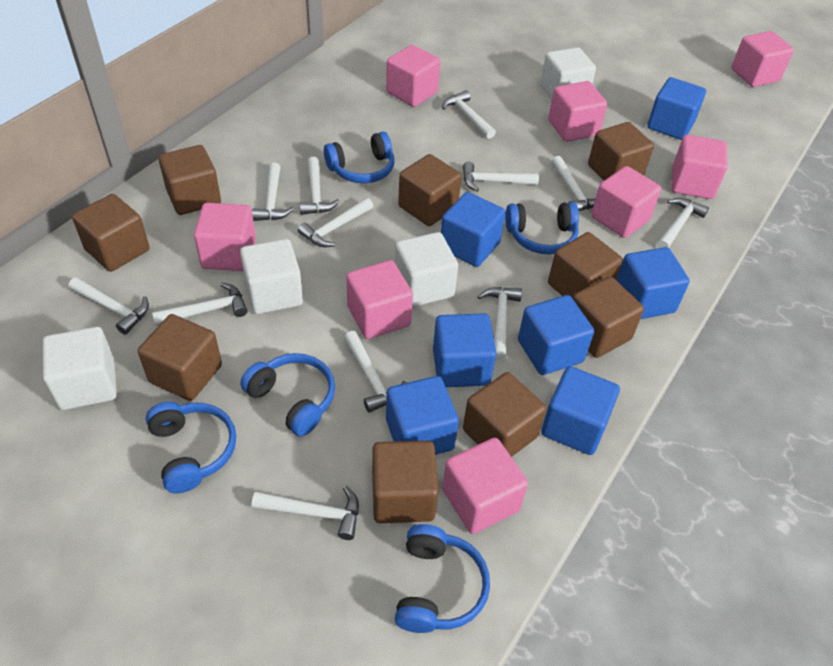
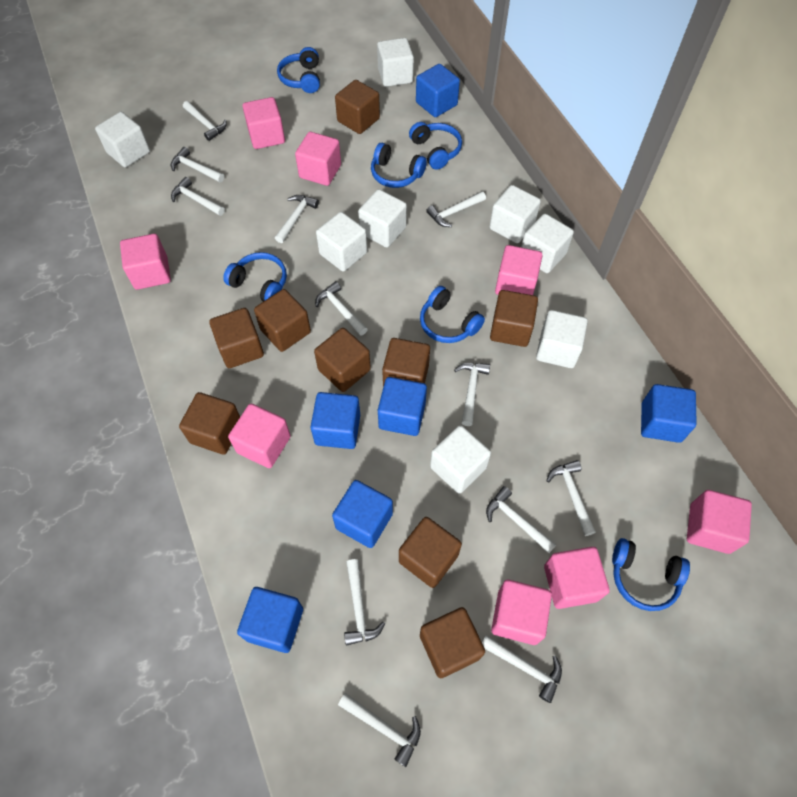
blue cube: [386,376,459,455] [433,313,497,387] [441,192,505,267] [518,295,594,375] [541,366,620,455] [616,247,690,319] [647,77,706,140] = 7 -> [237,587,303,653] [311,392,360,449] [332,480,393,548] [378,377,427,436] [416,64,460,117] [641,384,697,443] = 6
blue headphones: [146,402,236,493] [240,353,335,437] [324,132,394,183] [395,524,490,633] [505,202,579,254] = 5 -> [223,252,287,302] [277,47,320,93] [371,143,427,188] [409,122,462,170] [420,286,485,343] [612,538,690,611] = 6
white cube: [43,327,117,410] [240,239,303,314] [395,232,458,307] [540,47,596,100] = 4 -> [95,112,150,168] [316,212,367,272] [358,189,407,248] [377,38,414,87] [430,425,491,494] [489,185,541,243] [521,214,574,273] [536,310,588,368] = 8

